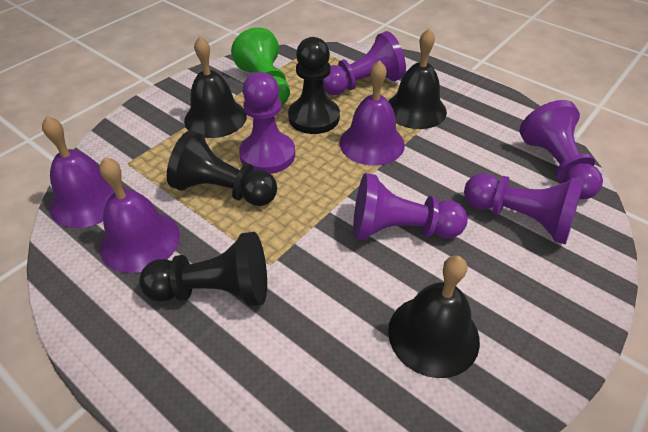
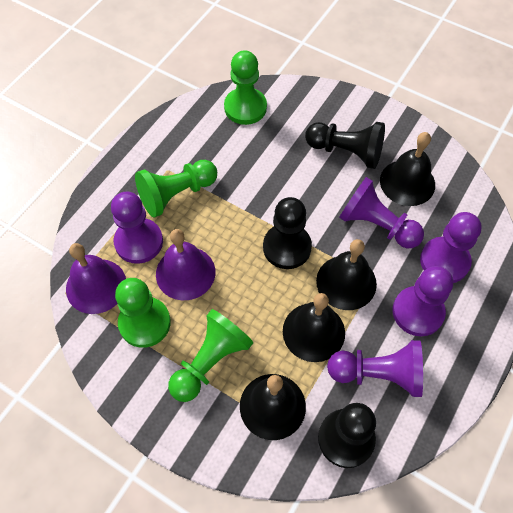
black bell: [184,36,247,138] [388,255,480,378] [389,29,447,129] = 3 -> [240,374,306,440] [283,293,345,362] [316,239,377,310] [380,132,435,206] = 4
green pawn: [231,27,290,106] = 1 -> [115,278,171,348] [135,160,217,217] [168,309,253,402] [224,50,267,125] = 4
purple bell: [42,116,125,228] [99,157,180,273] [339,60,405,166] = 3 -> [66,243,126,314] [156,229,215,300] = 2

